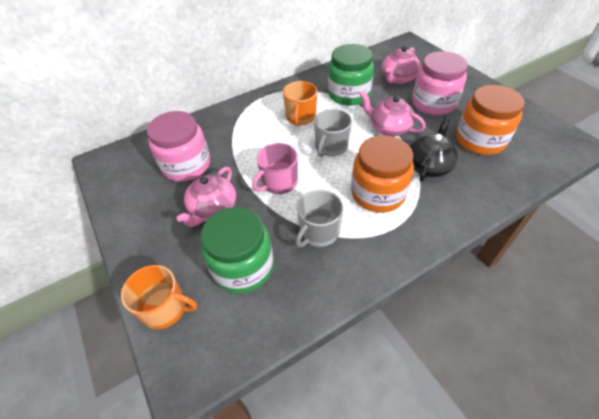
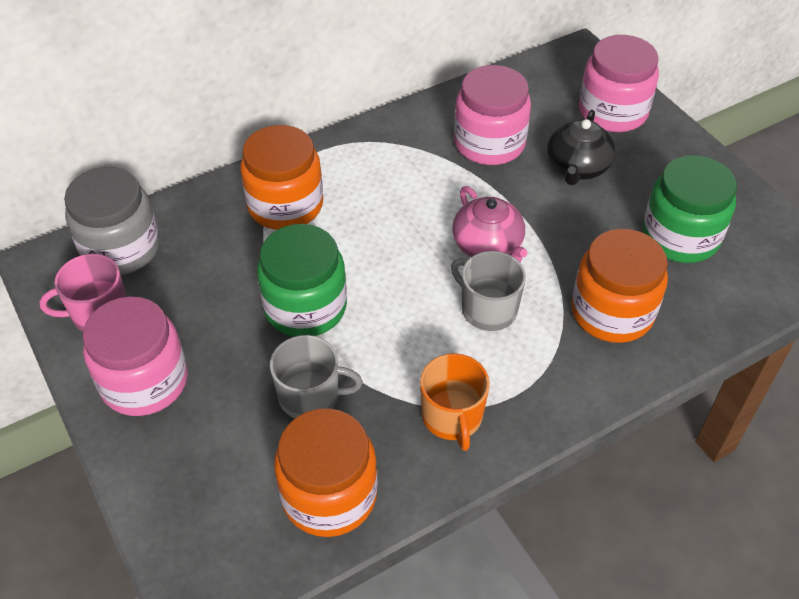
grey jar: none = 0 -> [64,167,160,275] = 1
orange jar: [351,135,414,213] [456,85,525,155] = 2 -> [240,125,323,230] [274,408,378,537] [571,229,668,343] = 3
orange mug: [121,265,197,329] [283,81,317,126] = 2 -> [420,353,490,451] = 1
pink jar: [147,111,210,182] [412,51,468,115] = 2 -> [83,296,188,416] [454,65,531,165] [579,35,659,132] = 3
pink teapot: [176,167,236,227] [360,91,426,137] [382,46,421,84] = 3 -> [452,186,527,263] = 1

